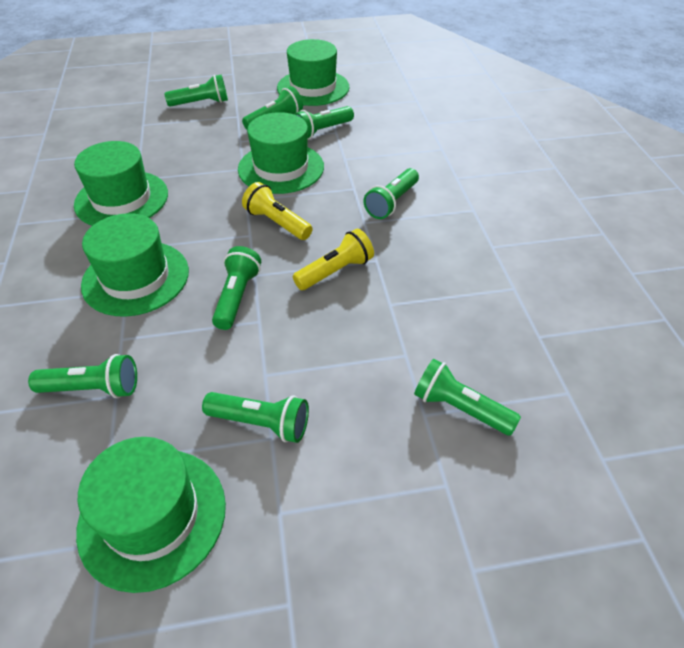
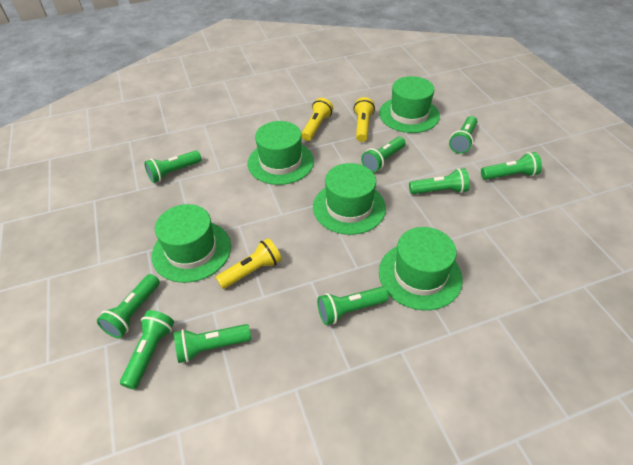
green flashlight: [28,354,137,398] [164,75,228,107] [202,392,309,443] [212,246,261,330] [242,86,303,130] [294,106,354,140] [363,168,419,219] [414,359,521,436] = 8 -> [97,274,160,338] [120,310,174,389] [144,150,202,183] [174,324,251,363] [317,287,389,325] [361,137,406,172] [409,168,470,194] [449,116,478,154] [481,152,542,180] = 9
yellow flashlight: [242,182,313,240] [293,229,374,290] = 2 -> [216,238,282,289] [301,98,333,141] [353,97,375,142] = 3

